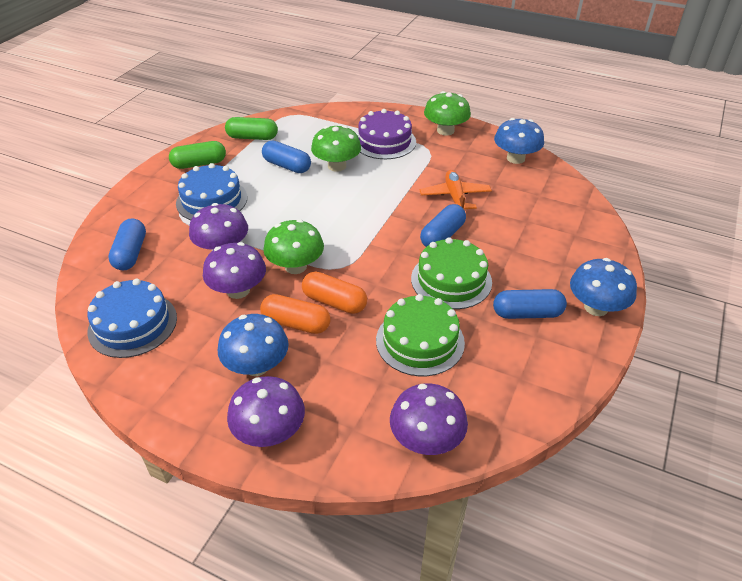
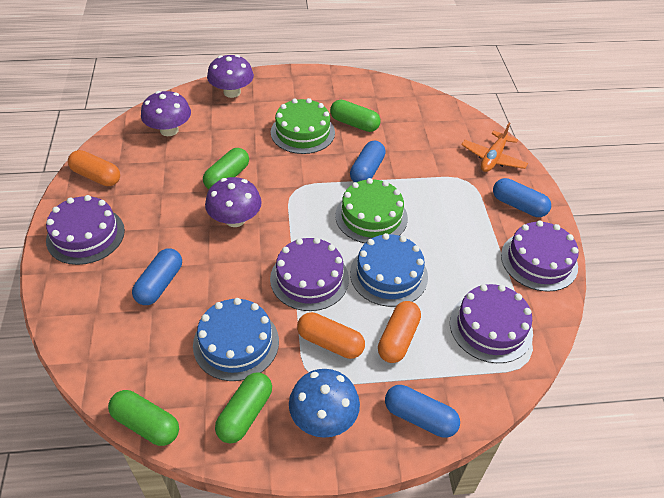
blue mushroom: [218,314,289,376] [494,118,544,164] [570,258,637,316] = 3 -> [289,369,360,438] = 1
green capsule: [169,141,226,169] [225,117,278,140] = 2 -> [108,390,179,446] [203,148,249,189] [215,372,272,443] [330,100,380,132] = 4
green mushroom: [263,219,324,274] [311,125,361,172] [424,91,471,135] = 3 -> none = 0
orange capsule: [260,294,331,334] [302,271,367,314] = 2 -> [68,150,120,186] [297,312,365,359] [378,301,421,363] = 3
purple cake: [357,109,416,159] = 1 -> [46,195,125,265] [270,237,349,311] [450,284,533,363] [501,220,579,292] = 4
purple mushroom: [189,203,248,251] [203,242,266,299] [227,376,305,447] [390,383,468,455] = 4 -> [141,91,191,136] [205,177,262,227] [207,55,254,98] = 3

